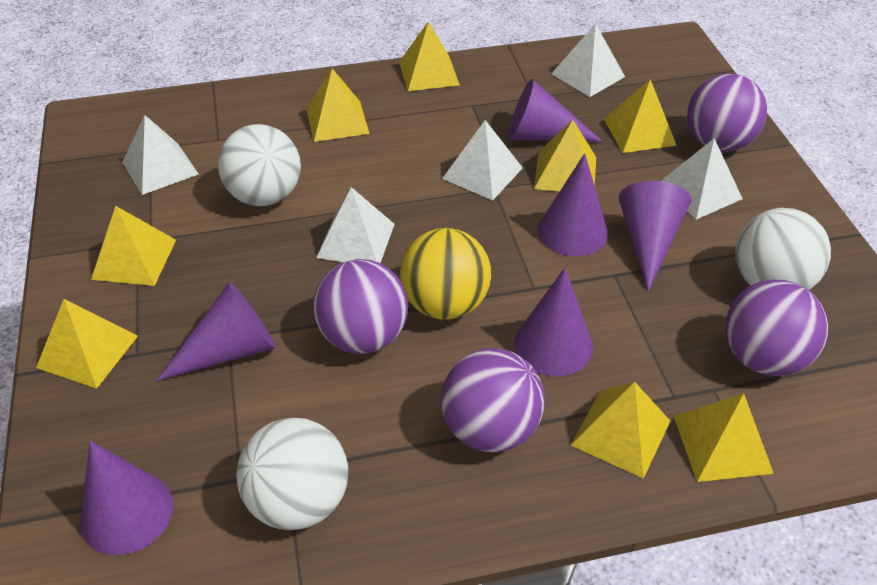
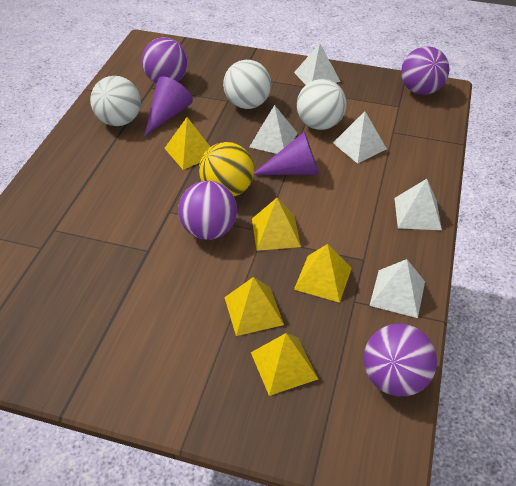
purple cone: [80,441,173,555] [156,282,276,381] [508,79,603,142] [514,268,593,376] [538,153,608,256] [619,181,691,291] = 6 -> [144,76,193,136] [254,132,319,175] = 2
yellow pyramid: [36,299,138,389] [91,206,176,286] [306,69,370,142] [399,21,460,91] [534,120,596,192] [571,382,670,479] [604,79,677,153] [674,393,774,482] = 8 -> [164,117,210,170] [224,277,284,336] [251,333,318,396] [252,198,301,251] [294,244,352,303] = 5

